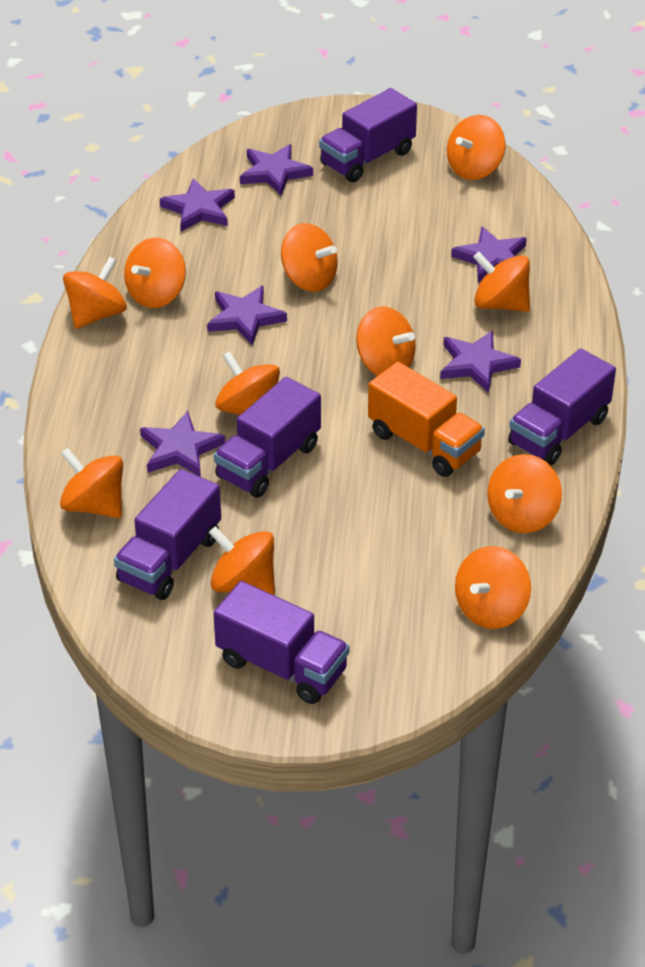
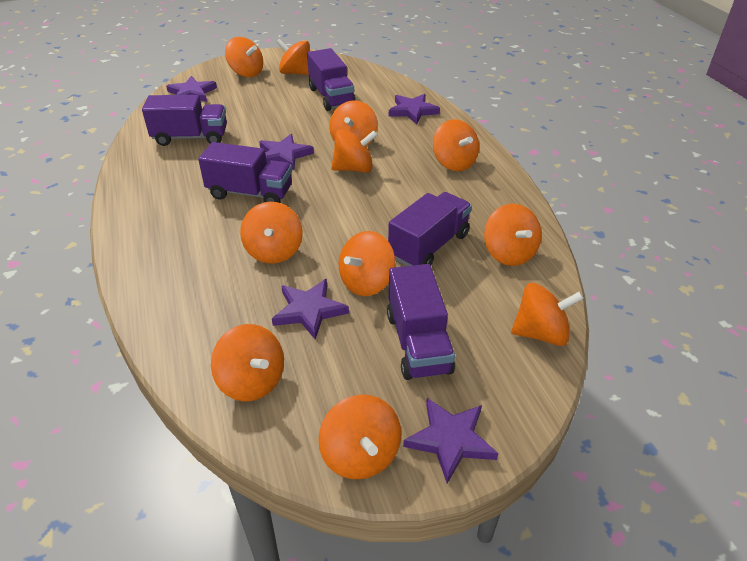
orange truck: [368,362,485,477] = 1 -> none = 0
purple star: [140,411,225,477] [160,178,235,232] [207,286,287,345] [240,144,313,196] [440,330,521,393] [451,226,527,283] = 6 -> [166,76,217,102] [259,134,314,170] [272,279,349,340] [389,94,440,124] [403,398,498,484] = 5

